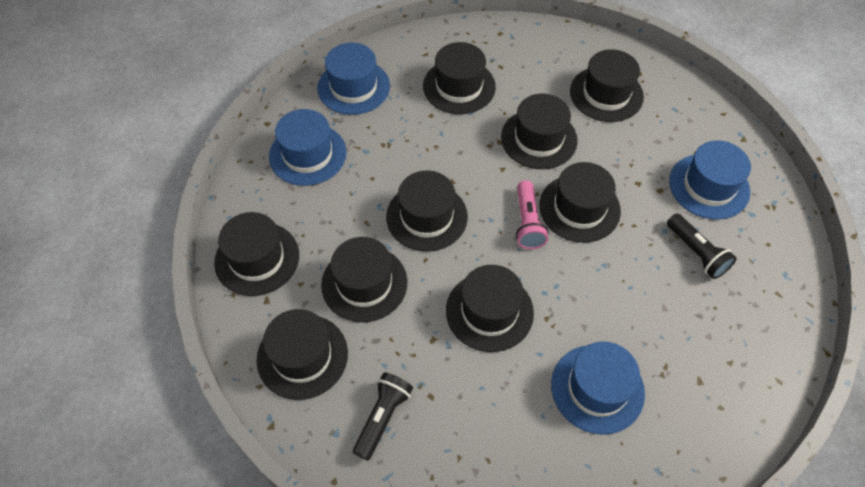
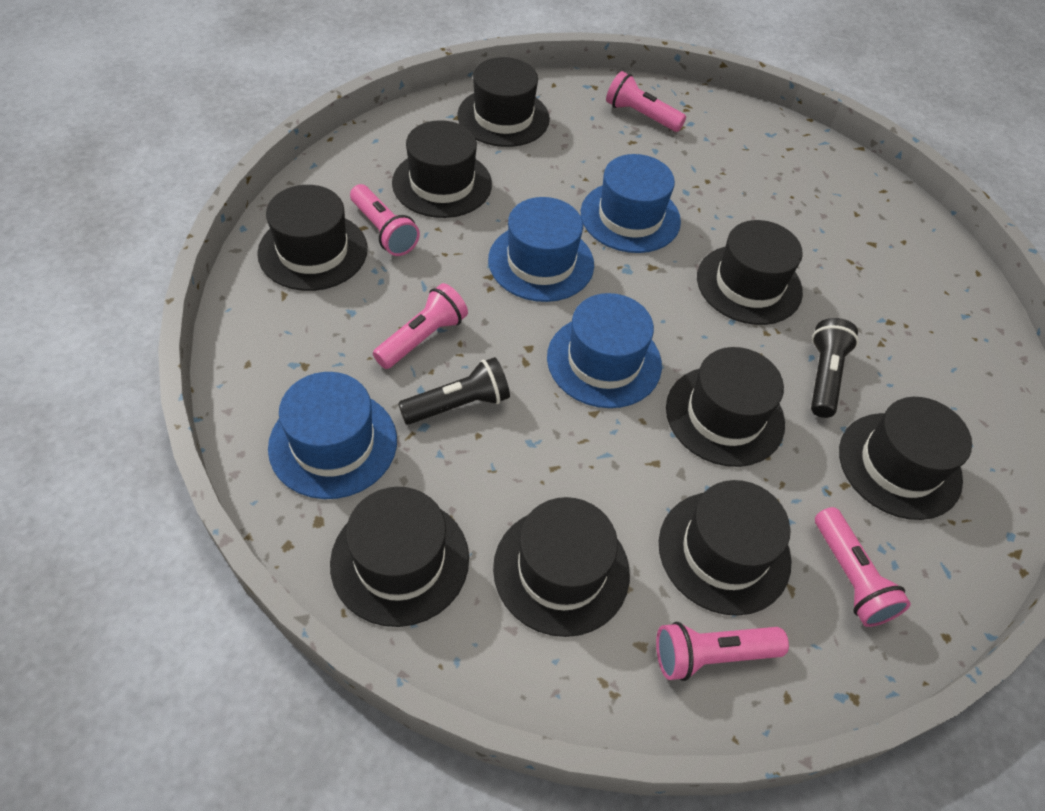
pink flashlight: [516,181,548,249] = 1 -> [350,184,420,256] [373,283,468,369] [606,71,686,132] [656,622,789,681] [815,507,911,627] = 5

